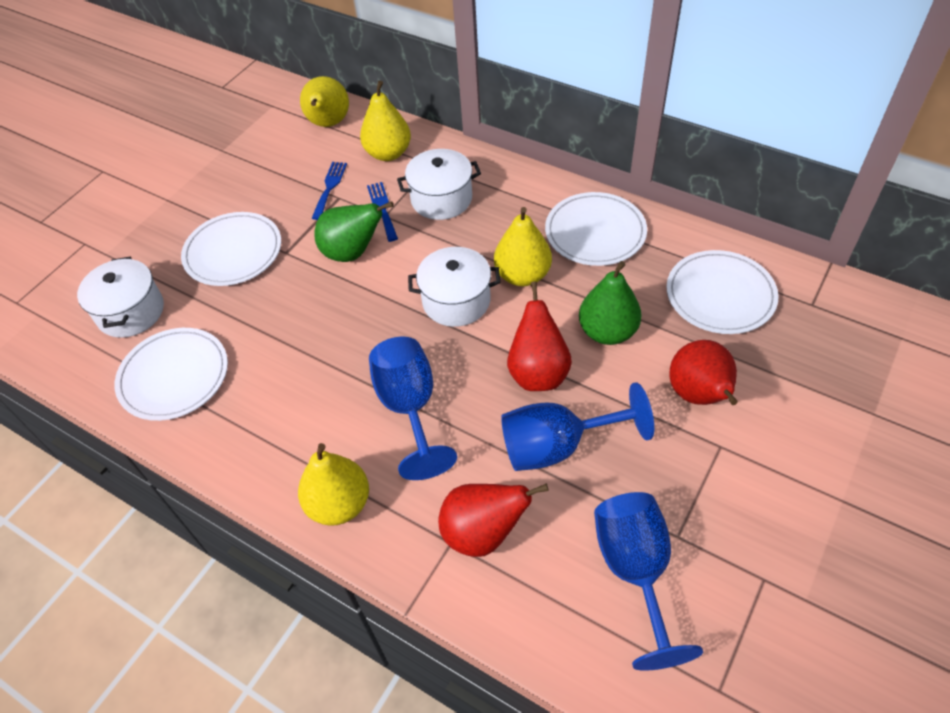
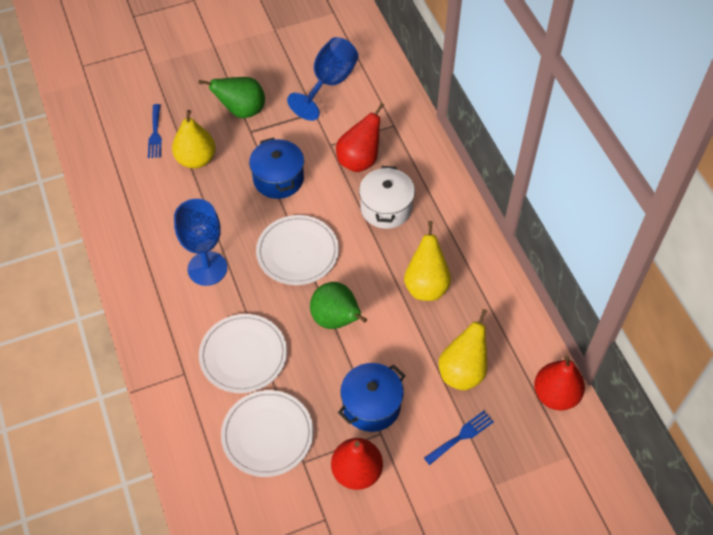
blue goblet: [369,337,457,480] [501,382,654,471] [594,492,703,671] = 3 -> [174,199,227,286] [287,37,358,121] = 2
blue pot: none = 0 -> [249,137,304,199] [338,363,405,432] = 2
white plate: [115,328,228,421] [181,212,281,286] [545,192,647,266] [667,250,779,334] = 4 -> [199,314,287,393] [221,390,313,477] [256,215,339,285] = 3
white pot: [77,257,164,338] [397,149,481,220] [408,247,501,327] = 3 -> [359,166,415,229] = 1
yellow pear: [298,443,369,526] [300,76,349,127] [360,81,411,161] [494,207,552,286] = 4 -> [172,110,215,169] [404,221,451,301] [439,309,487,390] = 3

